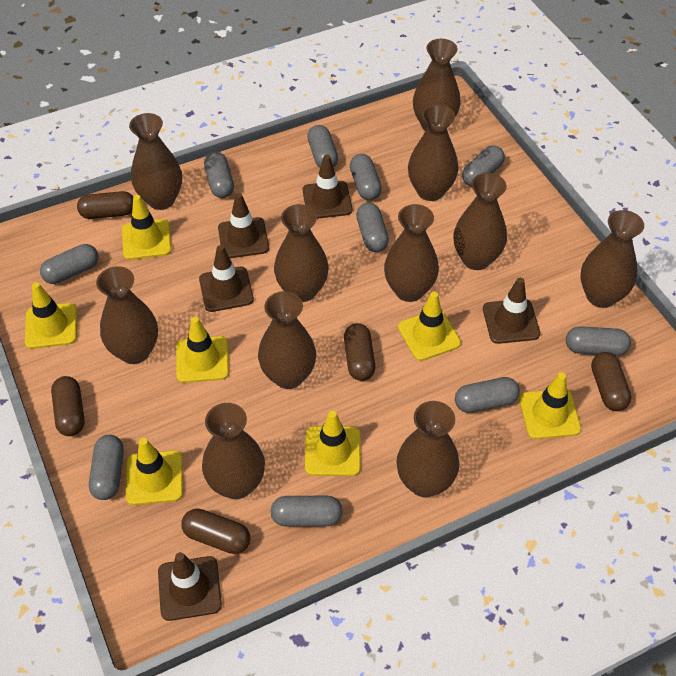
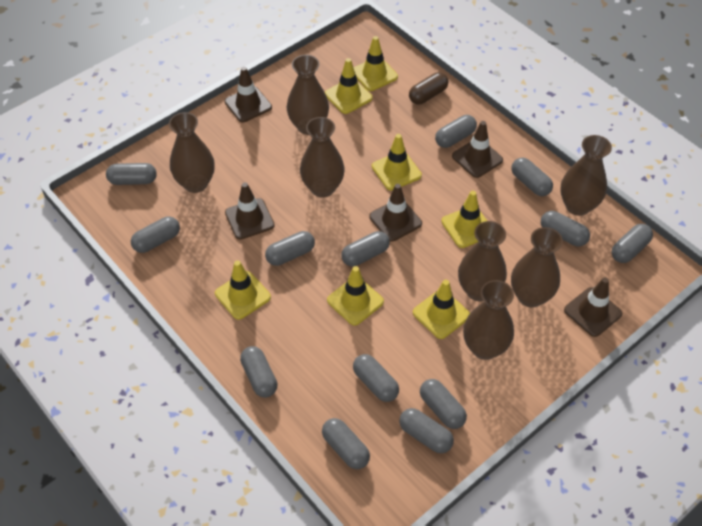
brown capsule: [51,376,85,436] [77,191,133,219] [181,509,250,554] [344,323,375,381] [591,352,631,411] = 5 -> [409,72,448,104] = 1
brown vase: [96,266,158,364] [129,113,182,210] [202,403,265,499] [258,291,316,389] [274,204,329,302] [384,204,439,302] [397,401,459,497] [408,104,458,201] [413,39,461,131] [453,173,507,270] [581,210,644,308] = 11 -> [169,112,215,193] [287,55,329,135] [300,117,345,198] [458,221,507,301] [463,280,514,360] [511,227,563,308] [560,135,612,216] = 7
grey capsule: [40,244,98,284] [89,435,124,500] [204,152,234,198] [271,496,343,527] [307,125,338,168] [350,154,382,200] [356,203,389,252] [455,377,520,413] [462,145,505,187] [566,326,631,356] = 10 -> [106,163,157,185] [131,217,180,253] [240,346,277,398] [265,231,315,266] [322,418,370,469] [341,231,390,267] [353,354,399,402] [399,408,454,453] [420,379,467,429] [435,115,477,148] [511,157,553,196] [541,211,590,246] [612,224,653,263] = 13

